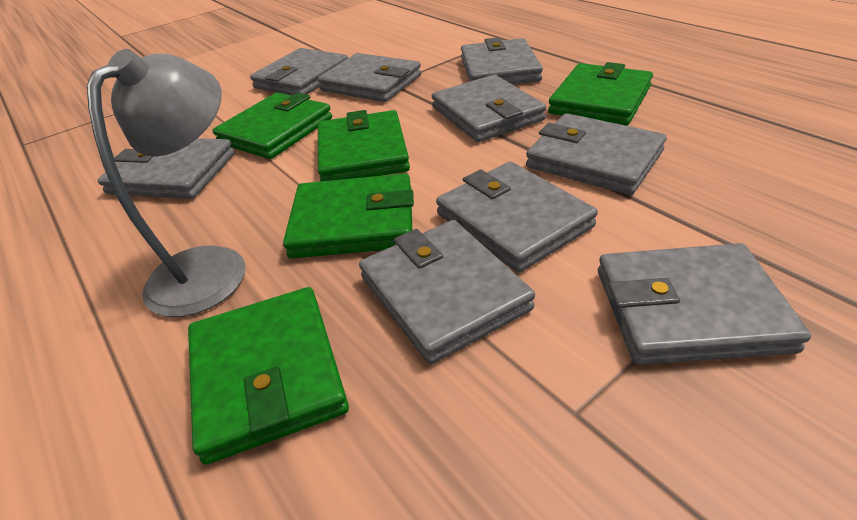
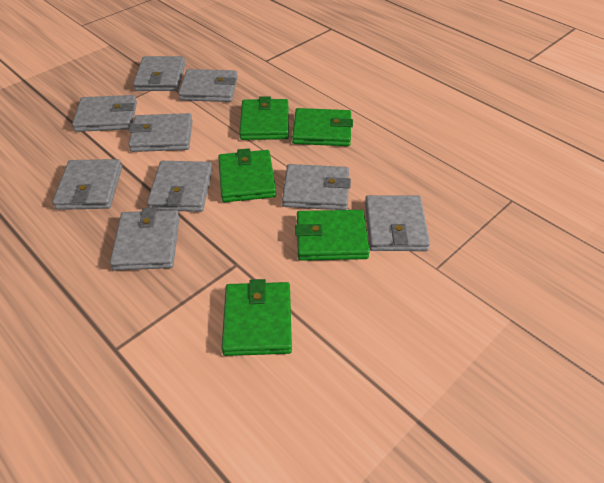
grey lamp: [87,49,245,317] = 1 -> none = 0

